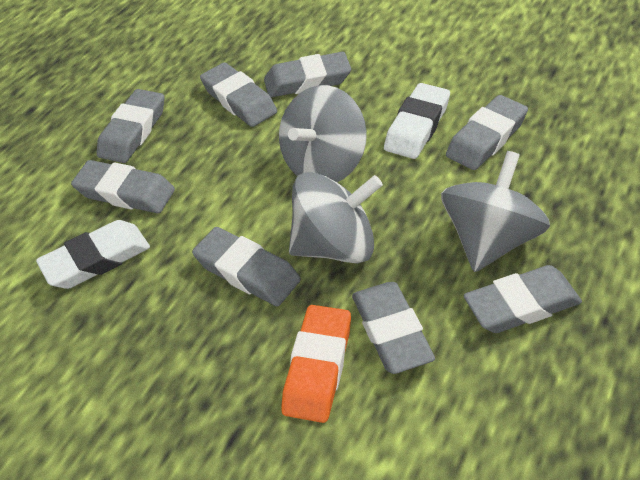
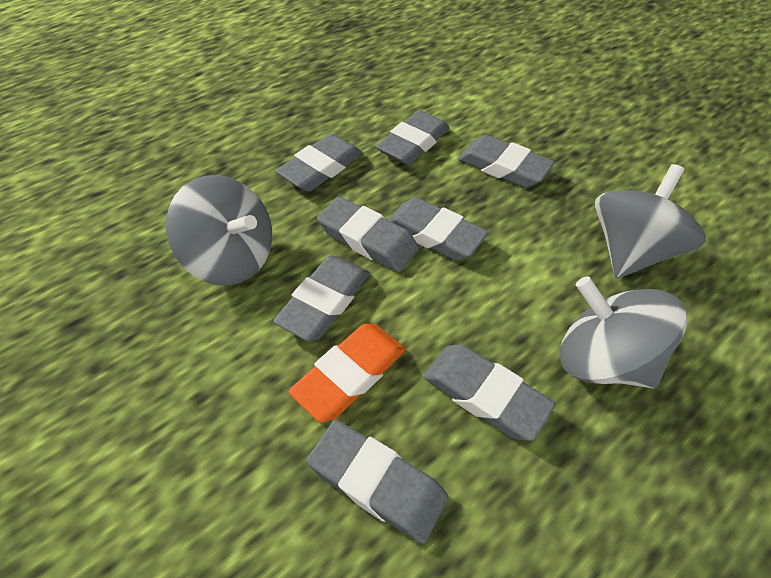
white eraser: [36,220,150,289] [384,83,450,159] = 2 -> none = 0

